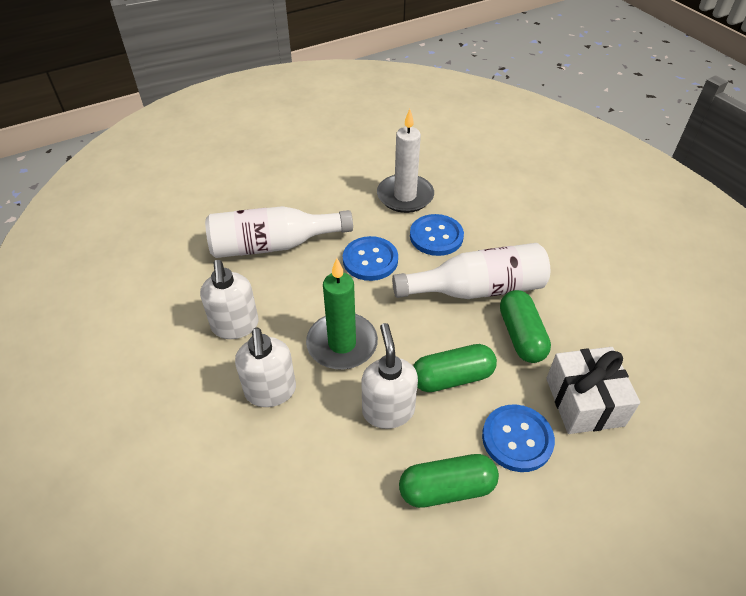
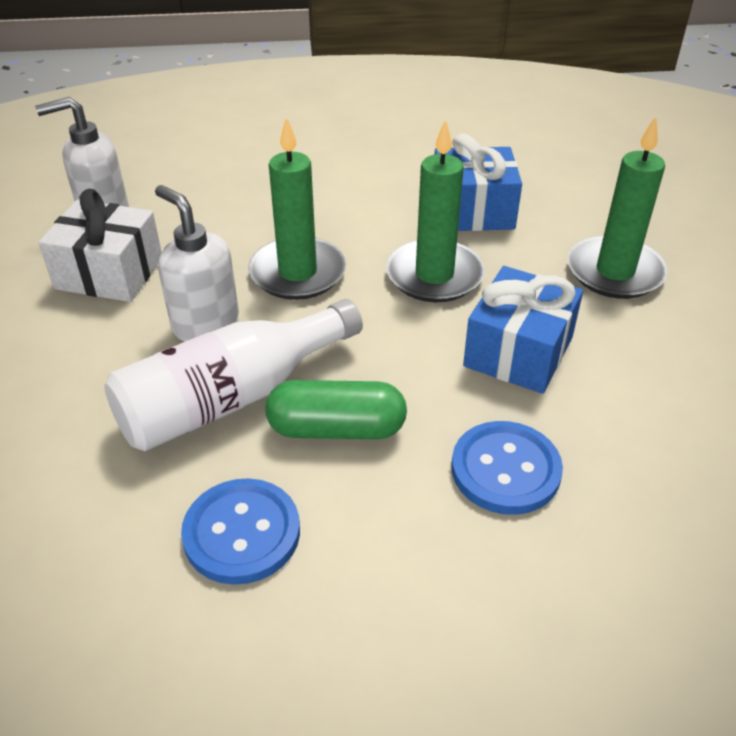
blue button: [343,236,398,281] [410,214,464,256] [482,404,555,472] = 3 -> [181,478,300,585] [451,421,563,515] = 2
blue gift: none = 0 -> [435,133,522,231] [463,266,583,394] = 2
green candle: [306,258,378,370] = 1 -> [248,117,346,300] [386,119,484,302] [568,116,667,299] = 3
green capsule: [399,454,499,508] [413,344,497,392] [500,290,551,363] = 3 -> [265,380,407,439] = 1
white bottle: [205,206,353,258] [392,243,550,299] = 2 -> [104,299,363,451] = 1
white candle: [377,109,434,213] = 1 -> none = 0
white soap dispenser: [200,260,259,339] [235,328,296,407] [361,323,418,429] = 3 -> [35,97,129,207] [155,185,239,341] = 2

